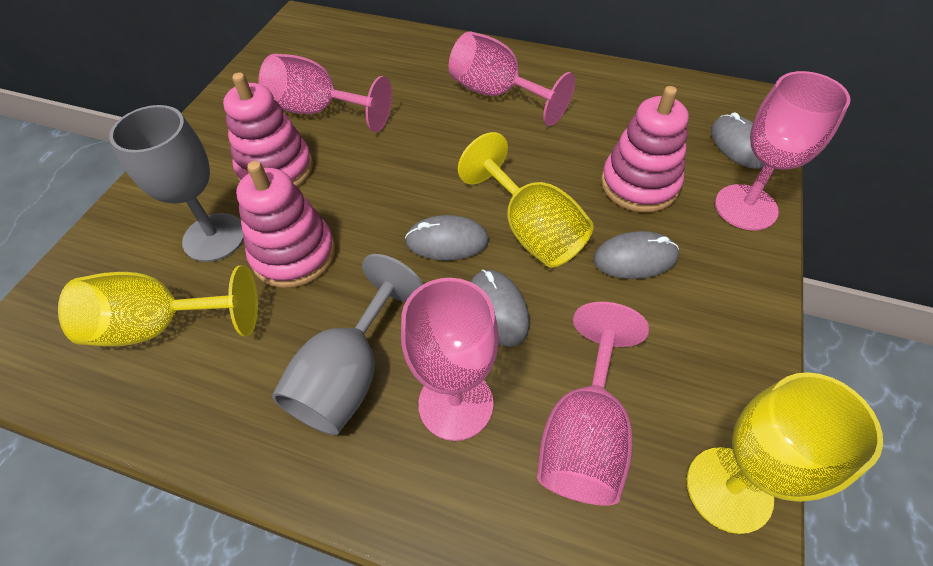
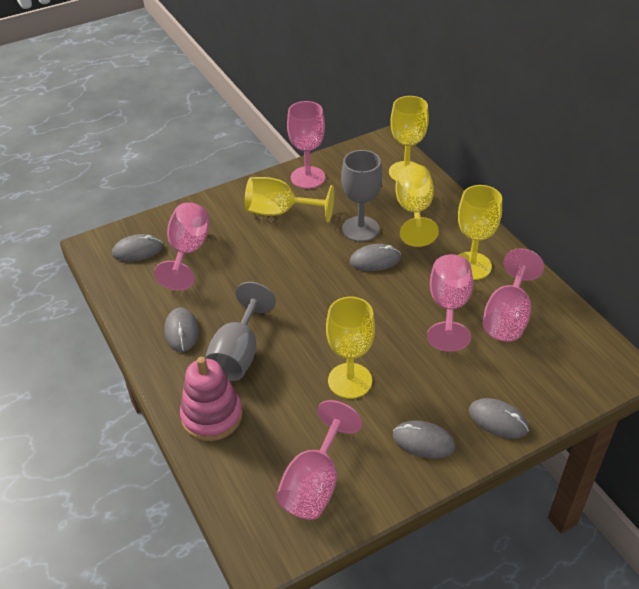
grey mouse: [405,215,489,261] [471,269,530,347] [593,231,679,279] [711,112,765,169] = 4 -> [112,234,163,262] [164,308,199,352] [350,244,401,271] [393,420,455,459] [468,398,529,439] = 5
pink stacking toy: [223,72,313,187] [236,161,335,288] [601,86,689,213] = 3 -> [180,357,242,441] = 1
yellow goblet: [58,265,258,347] [458,132,593,267] [687,372,883,534] = 3 -> [245,177,334,222] [326,297,375,399] [389,96,429,181] [395,164,439,247] [458,185,502,280] = 5

